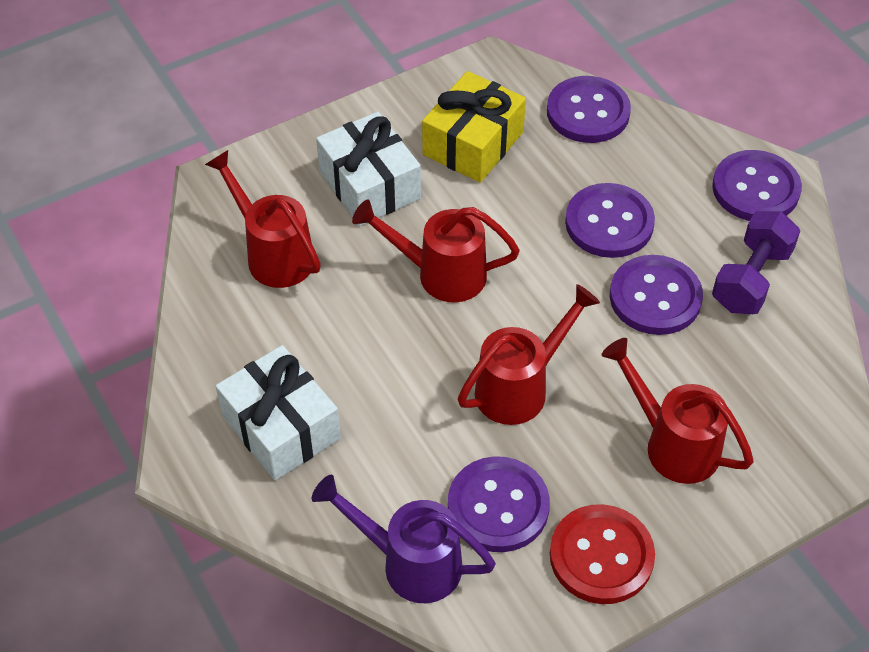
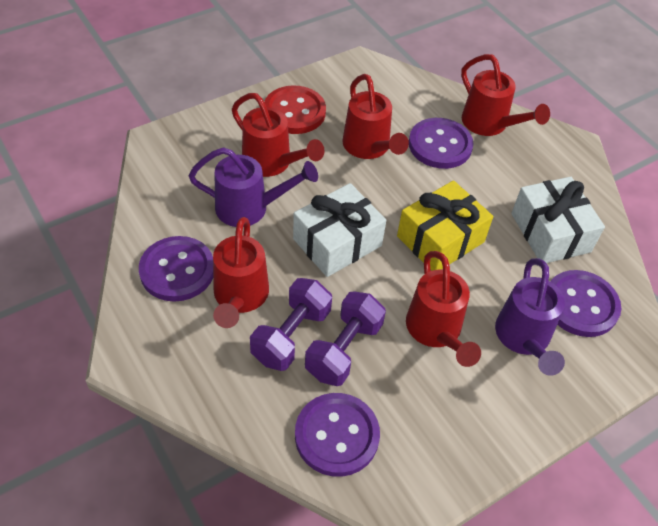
purple button: [448,456,550,552] [547,76,631,143] [565,183,655,258] [610,255,703,335] [712,150,802,221] = 5 -> [139,236,213,302] [295,393,380,477] [409,118,474,169] [550,270,621,337] = 4
purple dumbbell: [712,211,800,314] = 1 -> [250,278,332,371] [305,292,386,386] = 2
purple watering can: [312,475,496,603] = 1 -> [189,147,318,227] [495,258,565,376] = 2
red watering can: [205,150,321,288] [352,200,520,302] [458,284,600,425] [601,338,754,484] = 4 -> [213,217,269,328] [232,93,325,177] [343,74,409,159] [406,251,481,367] [461,54,550,136] = 5

